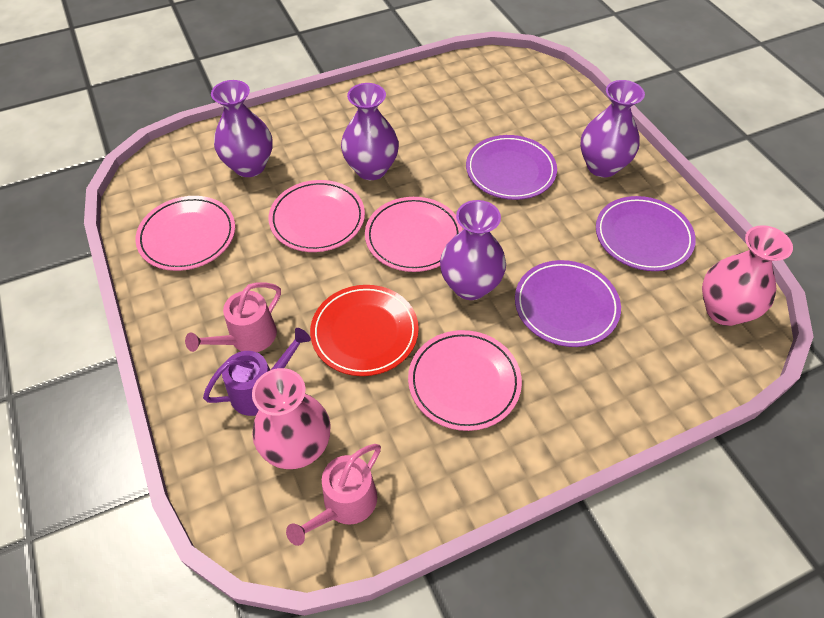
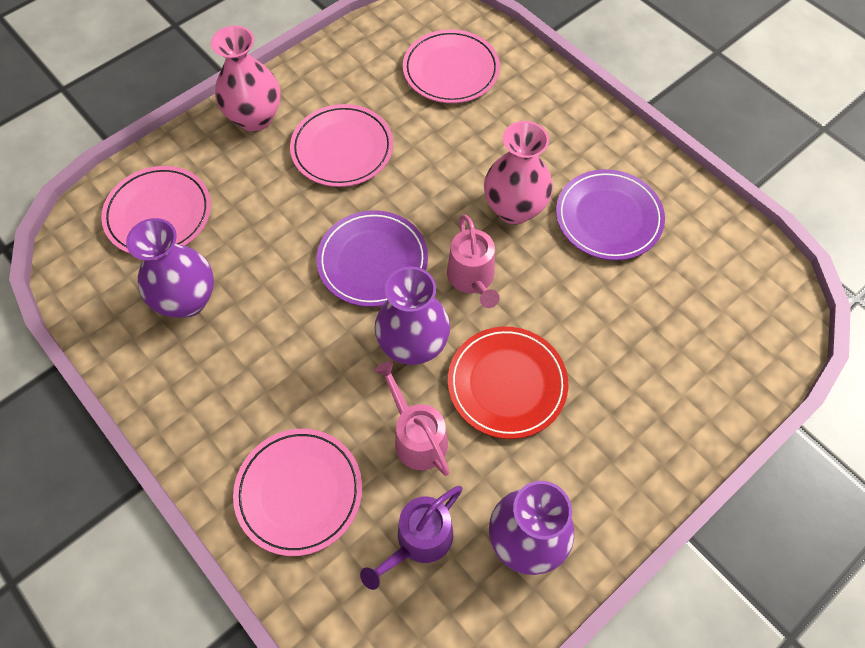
purple plate: [466,135,557,200] [515,260,621,347] [596,196,696,271] = 3 -> [317,210,428,307] [556,169,665,260] = 2
purple vase: [211,80,273,177] [341,83,399,180] [440,200,506,300] [580,80,645,177] = 4 -> [126,218,214,318] [375,266,450,365] [489,481,574,575] = 3

